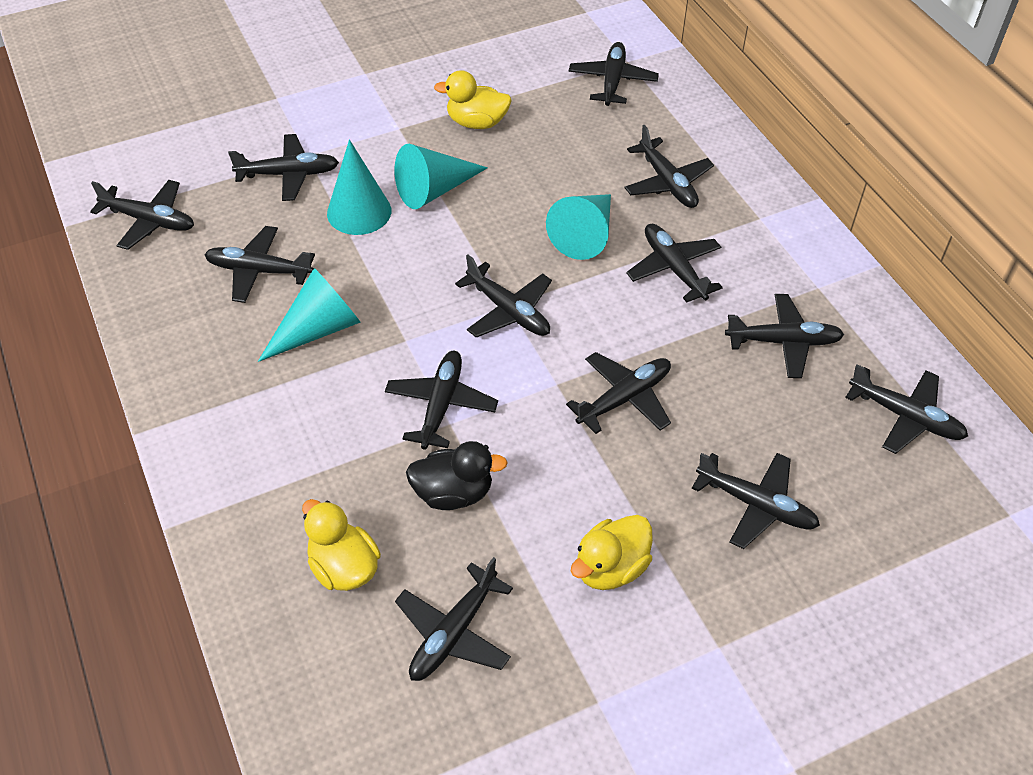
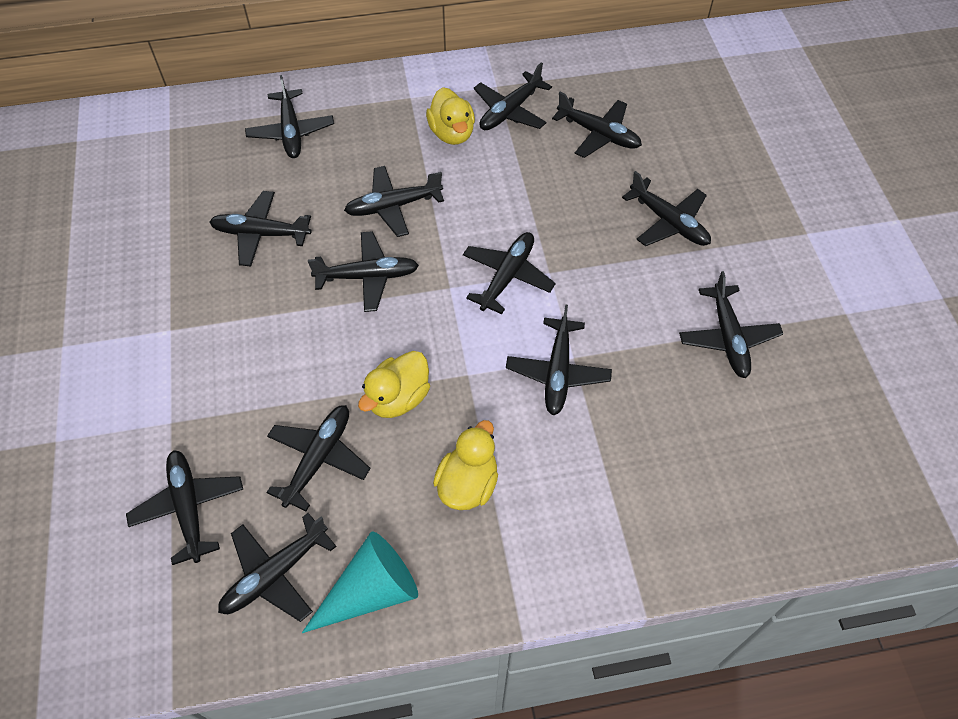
black duck: [406,441,508,510] = 1 -> none = 0
turquoise cone: [258,268,361,362] [327,140,391,235] [394,144,488,209] [546,194,611,260] = 4 -> [302,532,418,633] = 1

